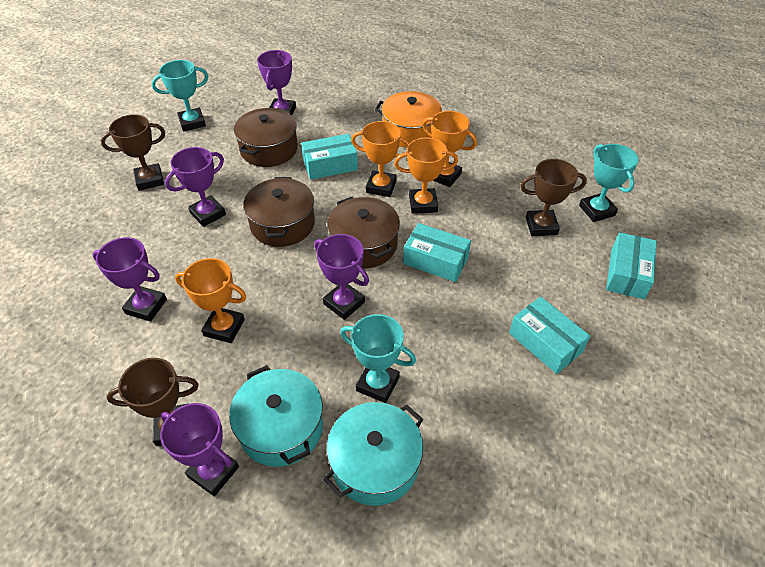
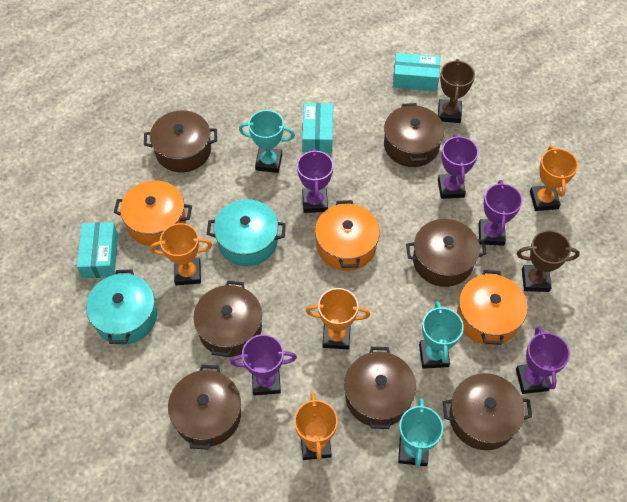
brown pot: [234,108,298,167] [243,177,315,247] [327,197,400,268] = 3 -> [144,111,217,172] [168,365,241,450] [193,281,262,357] [344,347,416,429] [384,103,444,167] [406,219,487,287] [443,373,532,450] = 7
brown trophy: [101,114,165,191] [106,358,199,446] [520,159,587,236] = 3 -> [438,59,475,123] [517,230,580,292] = 2
orange pot: [375,91,442,148] = 1 -> [113,180,192,246] [315,200,380,271] [457,270,528,345] = 3
turquoise box: [301,134,358,180] [403,223,471,282] [509,296,590,374] [606,232,657,299] = 4 -> [77,222,118,278] [302,103,333,153] [393,53,440,91] = 3

